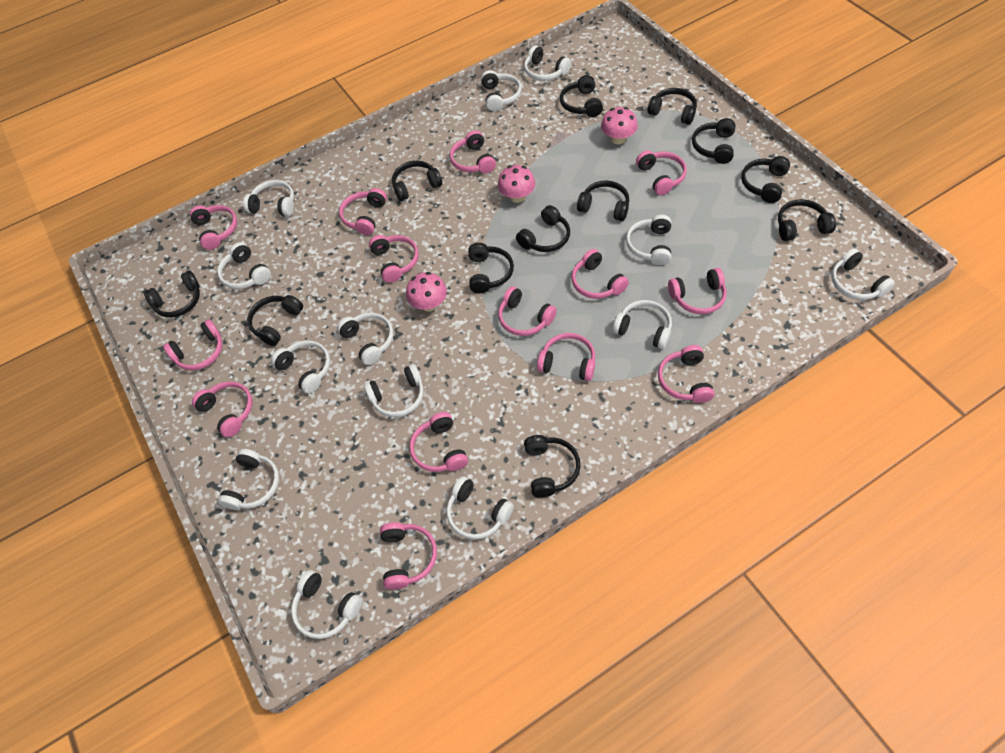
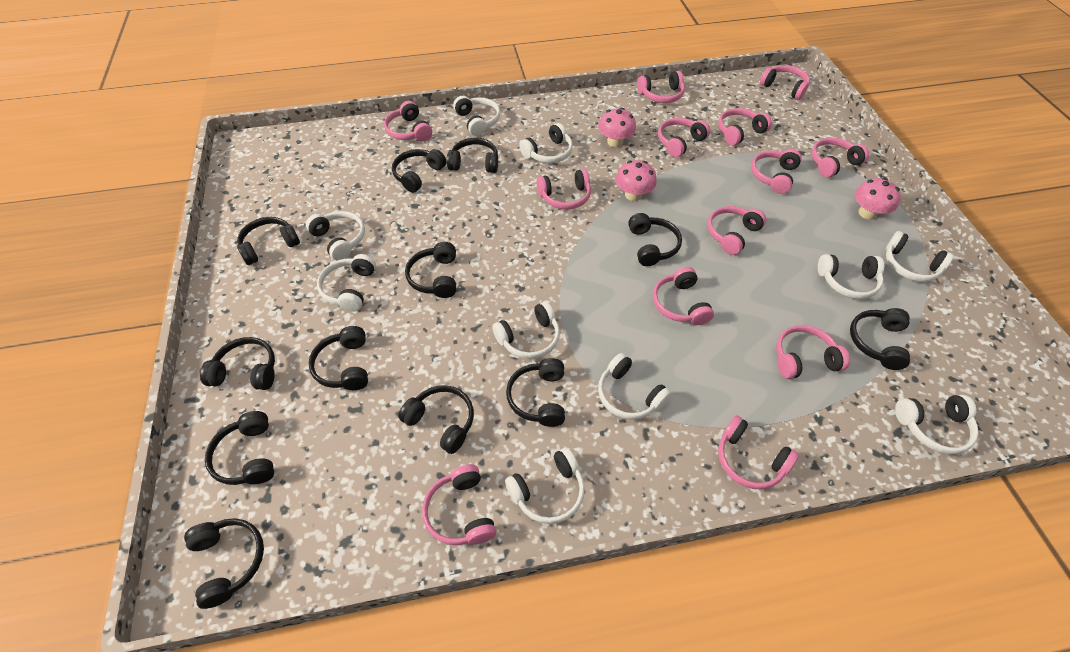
pink headphones: [163,319,222,370] [190,205,237,250] [192,382,252,437] [339,188,387,235] [369,235,419,283] [380,522,437,590] [409,412,468,472] [450,130,496,174] [498,286,557,336] [537,333,595,381] [572,249,629,299] [636,150,687,195] [658,345,715,403] [668,268,726,314] = 14 -> [384,101,432,141] [422,464,496,545] [537,169,591,209] [637,71,685,103] [653,267,714,325] [658,118,710,158] [707,206,766,255] [718,108,772,146] [718,415,799,489] [751,149,802,194] [760,65,810,100] [776,325,850,379] [811,138,869,177] = 13
white headphones: [217,242,271,289] [218,449,279,510] [243,180,294,216] [271,340,330,394] [291,570,363,639] [337,313,393,365] [364,364,424,417] [446,476,514,540] [481,70,522,111] [524,45,571,81] [613,300,672,349] [626,215,671,265] [831,249,895,300] = 13 -> [306,211,365,261] [317,254,376,311] [453,96,500,136] [492,302,560,359] [505,448,585,524] [519,123,573,163] [598,353,672,420] [818,254,884,299] [886,231,954,282] [895,395,978,454] = 10

